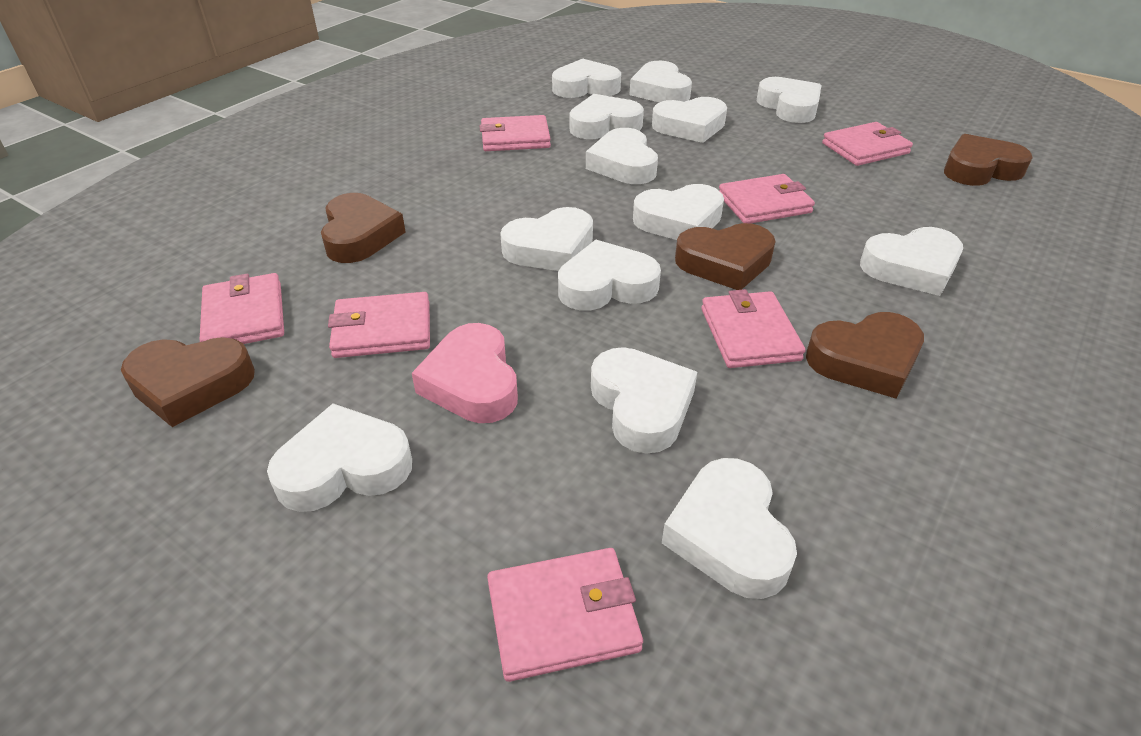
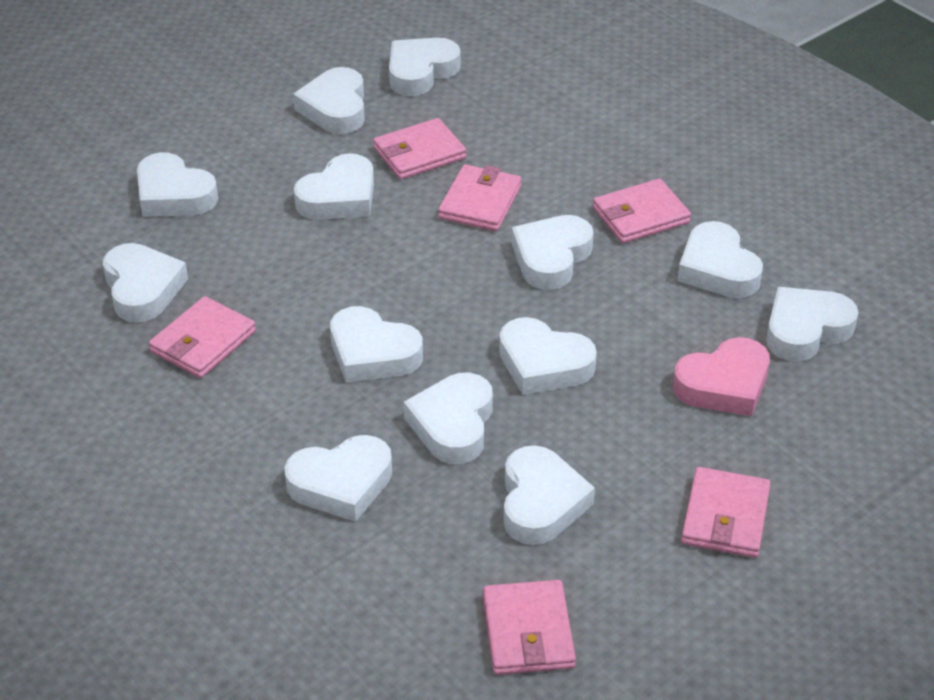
brown heart: [121,337,255,427] [321,193,406,263] [675,223,776,290] [806,312,924,399] [944,134,1033,186] = 5 -> none = 0
pink wallet: [200,273,284,344] [328,292,430,358] [480,115,551,151] [487,548,643,682] [701,289,806,368] [719,174,815,223] [822,122,913,166] = 7 -> [149,296,256,378] [373,118,466,179] [438,164,522,231] [483,580,576,675] [593,179,691,243] [681,467,771,558] = 6

